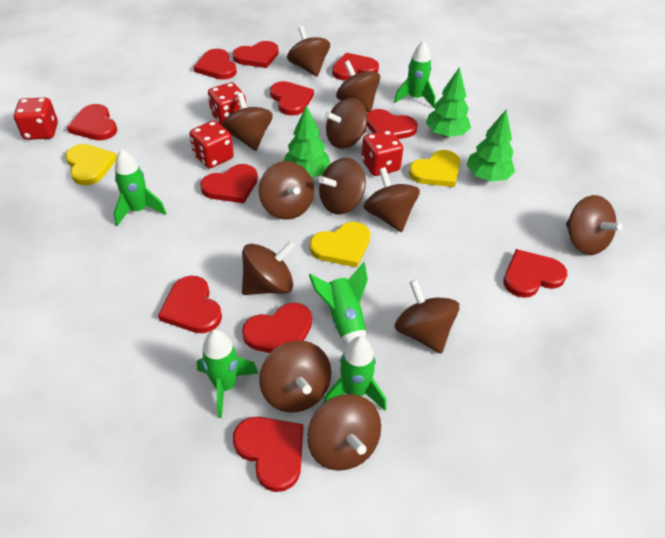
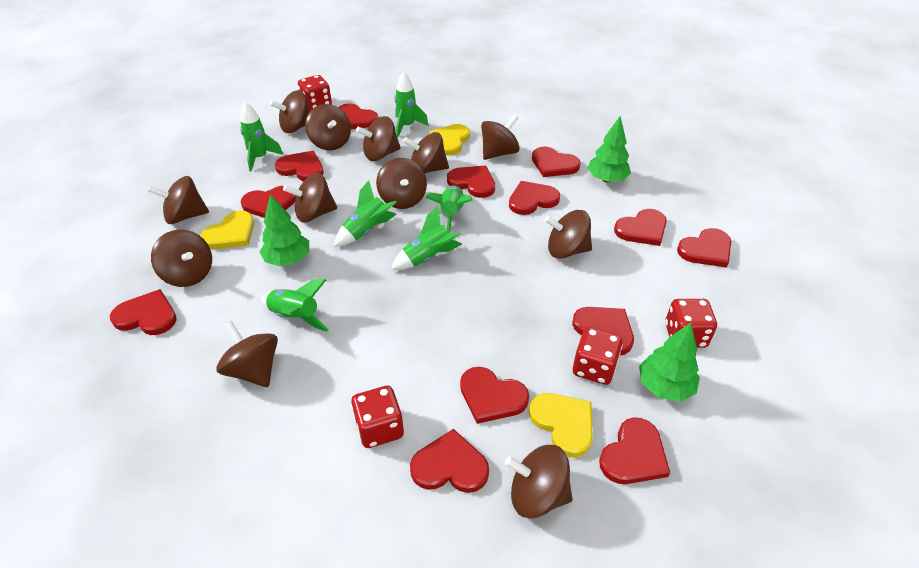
green rocket: [114,149,166,226] [197,329,259,418] [309,262,368,346] [323,336,387,411] [394,40,435,108] = 5 -> [240,102,283,172] [261,279,328,332] [334,180,397,247] [391,206,462,270] [395,72,429,138] [425,185,472,233] = 6
red heart: [67,104,117,140] [158,276,222,333] [194,49,237,80] [200,164,258,203] [233,41,279,68] [233,417,303,492] [242,303,312,353] [270,81,314,116] [332,53,379,81] [366,109,418,139] [503,249,568,298] = 11 -> [110,289,177,335] [241,186,296,218] [275,151,324,181] [338,103,378,129] [410,429,489,493] [447,166,495,198] [460,367,529,424] [509,181,560,215] [532,147,581,177] [572,307,634,355] [599,417,670,484] [614,209,667,246] [677,228,731,268] = 13

